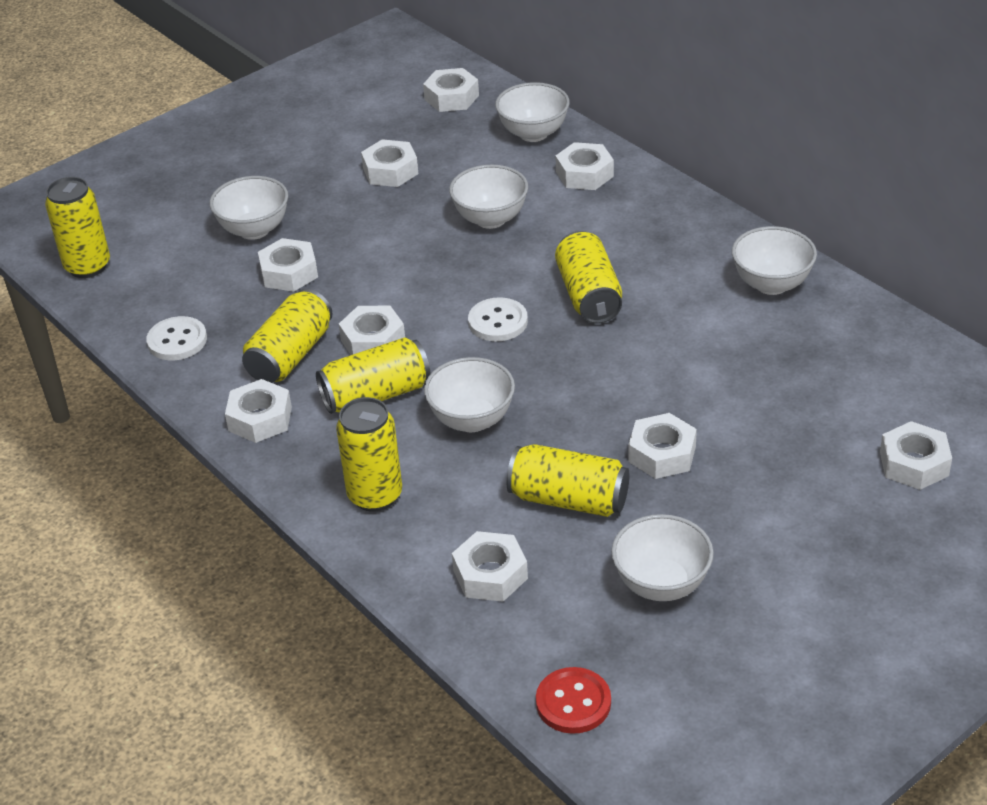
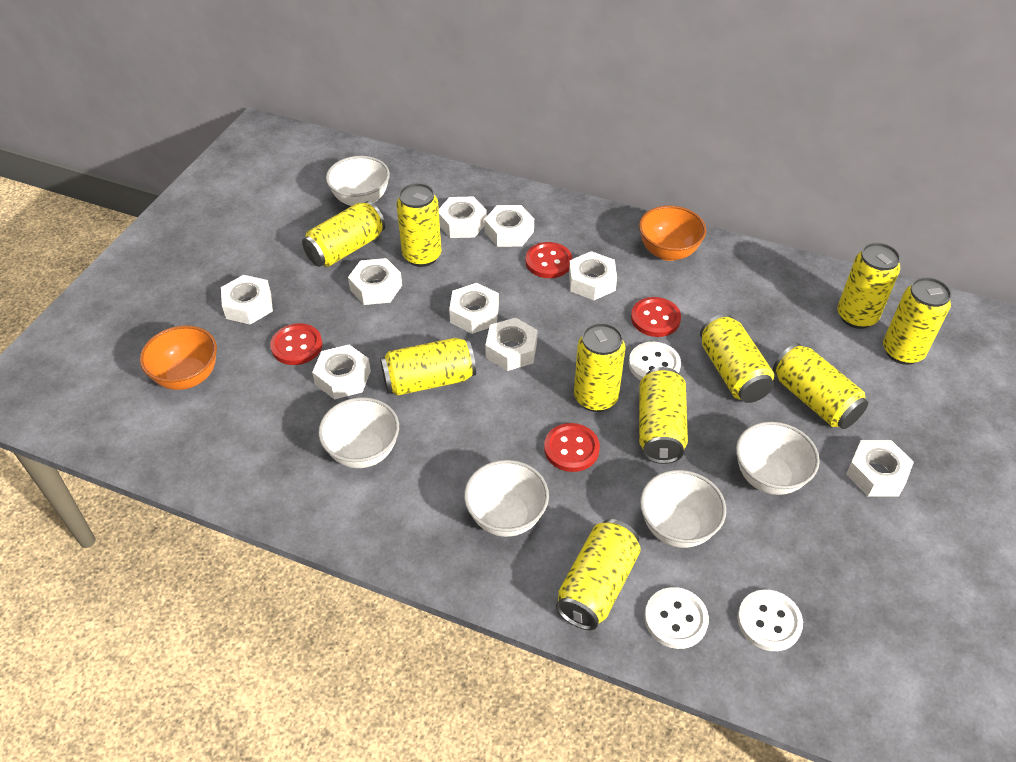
orange bowl: none = 0 -> [140,325,217,390] [639,205,706,261] = 2
red button: [536,667,611,734] = 1 -> [270,323,322,365] [525,242,572,278] [544,423,600,472] [631,297,681,337] = 4
white bowl: [210,176,288,240] [424,357,515,432] [449,164,528,229] [495,82,570,142] [611,514,714,601] [732,226,817,295] = 6 -> [318,397,399,468] [326,156,390,206] [464,460,549,537] [640,470,726,548] [736,422,820,495] = 5
white button: [146,316,207,360] [468,297,528,341] = 2 -> [629,342,681,380] [644,587,709,649] [737,590,803,651] = 3
yellow can: [45,177,110,278] [242,289,333,383] [316,337,430,414] [336,397,402,512] [507,444,629,517] [555,231,622,324] = 6 -> [302,201,385,267] [380,338,476,396] [397,183,441,267] [556,519,641,630] [574,323,626,412] [639,367,688,464] [700,314,774,403] [773,343,868,429] [837,243,900,329] [883,277,952,365] = 10

